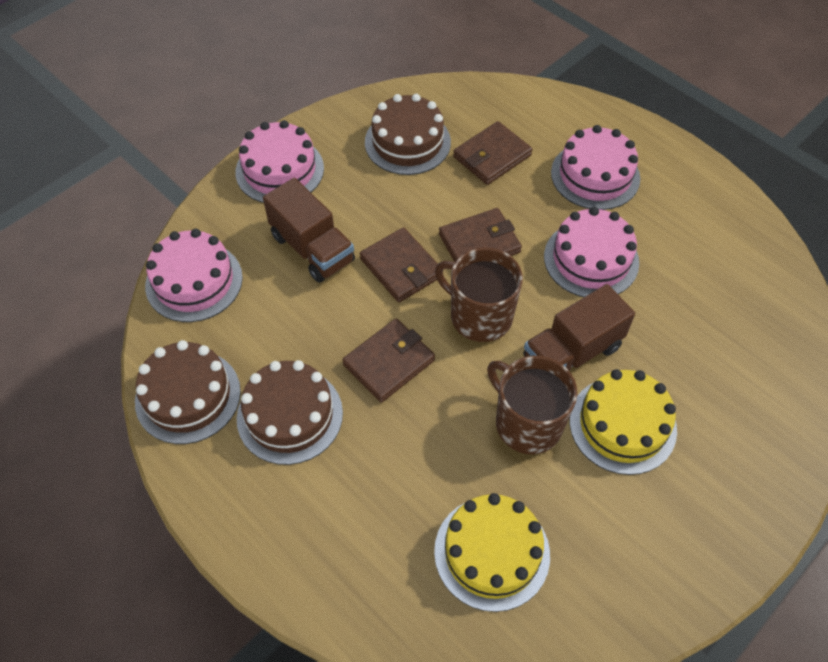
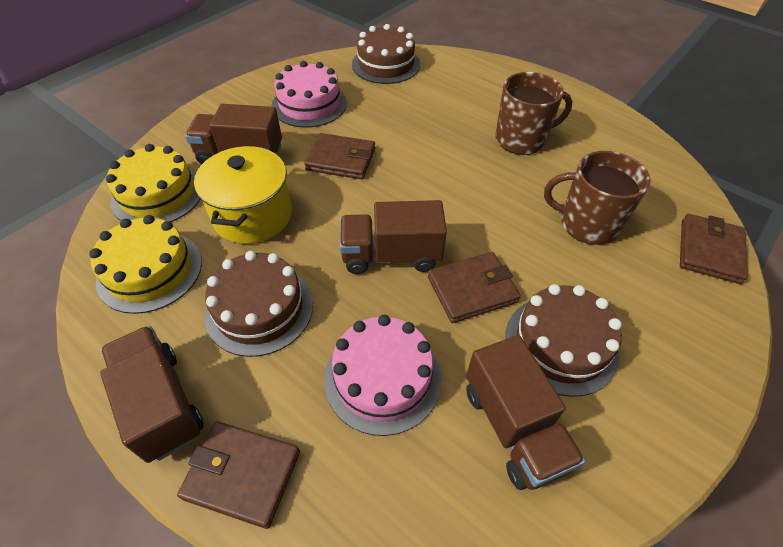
brown truck: [263,178,355,283] [523,284,635,371] = 2 -> [100,326,204,463] [185,104,282,164] [339,200,447,274] [466,335,585,490] = 4
pink cake: [145,229,243,322] [235,120,324,203] [544,207,639,297] [551,125,640,210] = 4 -> [272,61,347,128] [324,315,441,436] = 2
yellow pot: none = 0 -> [194,146,292,244] = 1

